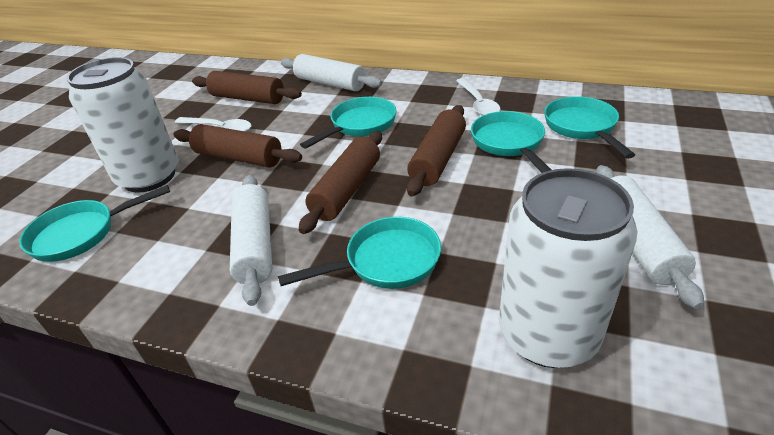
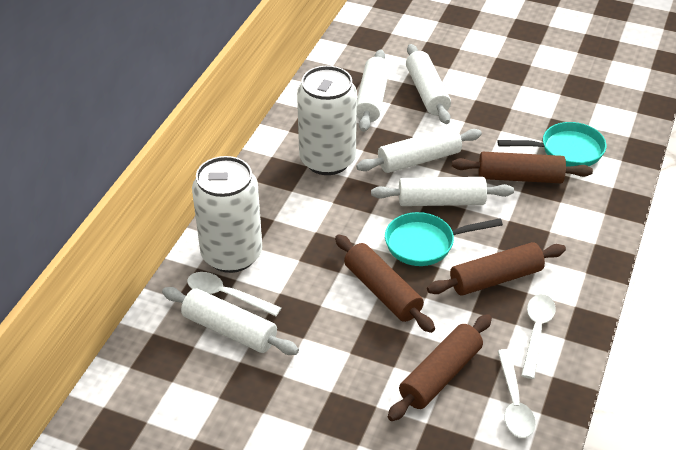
turquoise pan: [19,185,170,262] [278,217,441,289] [300,97,397,149] [471,111,551,173] [544,96,635,159] = 5 -> [385,212,503,266] [498,122,606,166] = 2
white rolling pin: [230,175,272,306] [281,54,382,91] [596,165,704,309] = 3 -> [162,287,299,355] [356,127,482,173] [357,49,390,132] [371,177,514,206] [406,44,451,124] = 5
white spoon: [175,117,251,132] [456,78,500,116] = 2 -> [187,272,281,316] [498,349,536,438] [521,294,556,379] = 3

